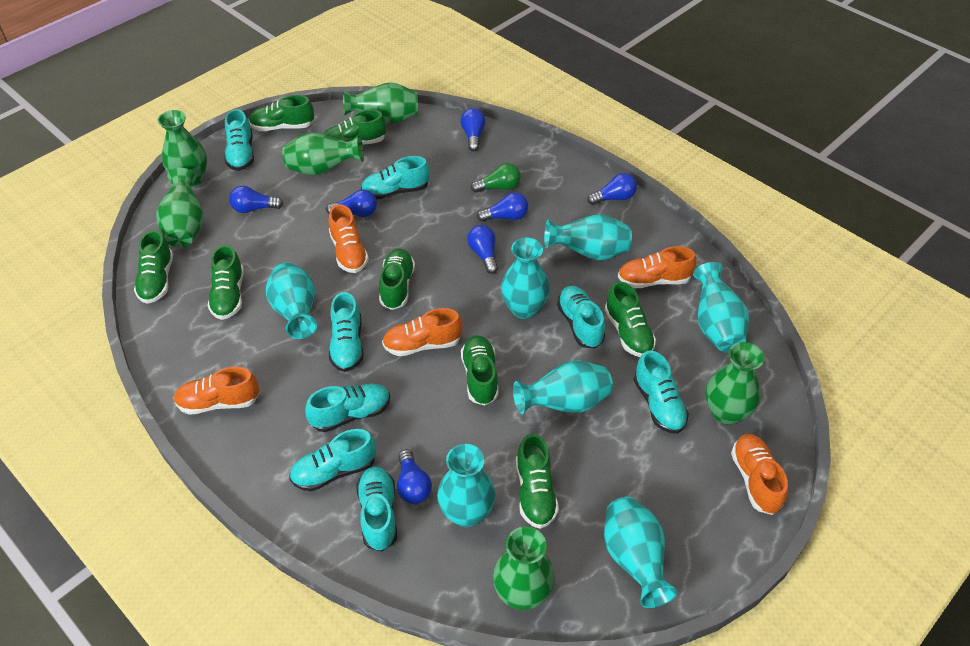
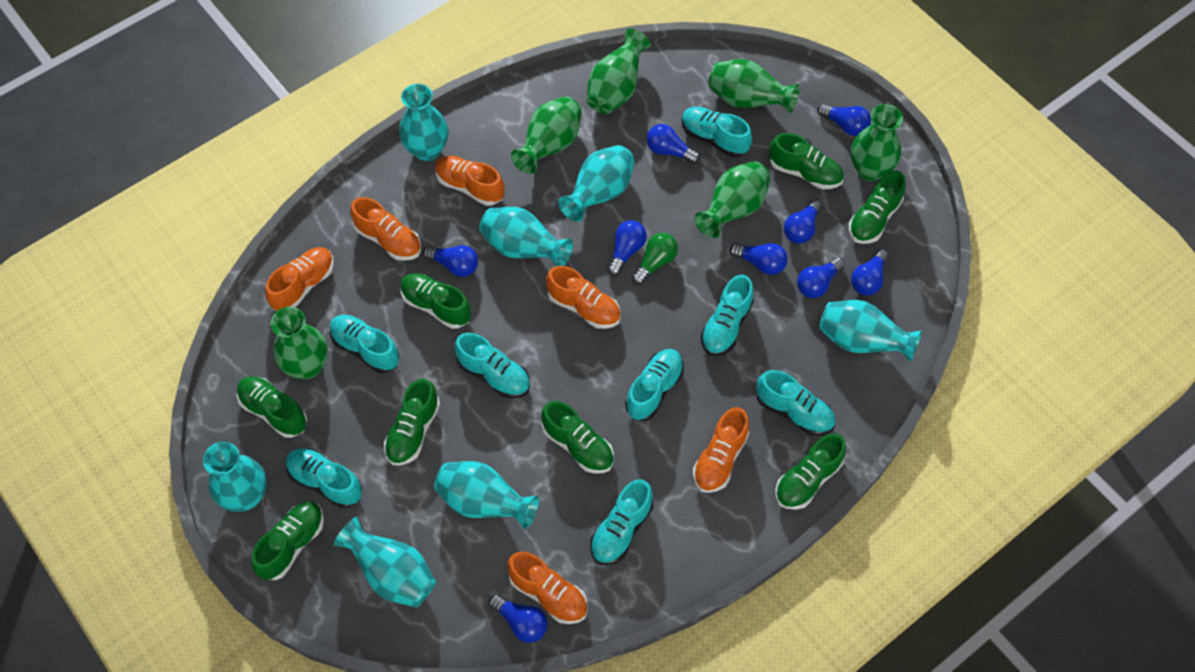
blue light bulb: [229,186,283,213] [326,190,377,217] [397,449,432,504] [460,108,486,151] [467,225,498,274] [477,192,528,222] [587,173,637,205] = 7 -> [423,245,478,277] [489,594,548,643] [607,220,647,276] [647,124,700,164] [729,243,788,275] [784,199,822,244] [797,257,845,298] [817,103,871,136] [851,249,889,295] = 9
orange shoe: [174,367,259,415] [328,204,369,273] [382,308,463,356] [618,246,696,288] [731,434,788,515] = 5 -> [265,247,334,311] [350,197,421,261] [435,156,505,206] [507,552,587,624] [546,266,621,329] [693,407,749,493] = 6

